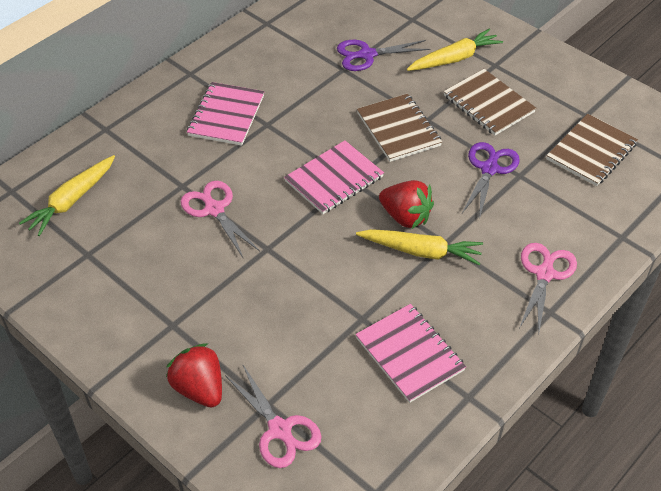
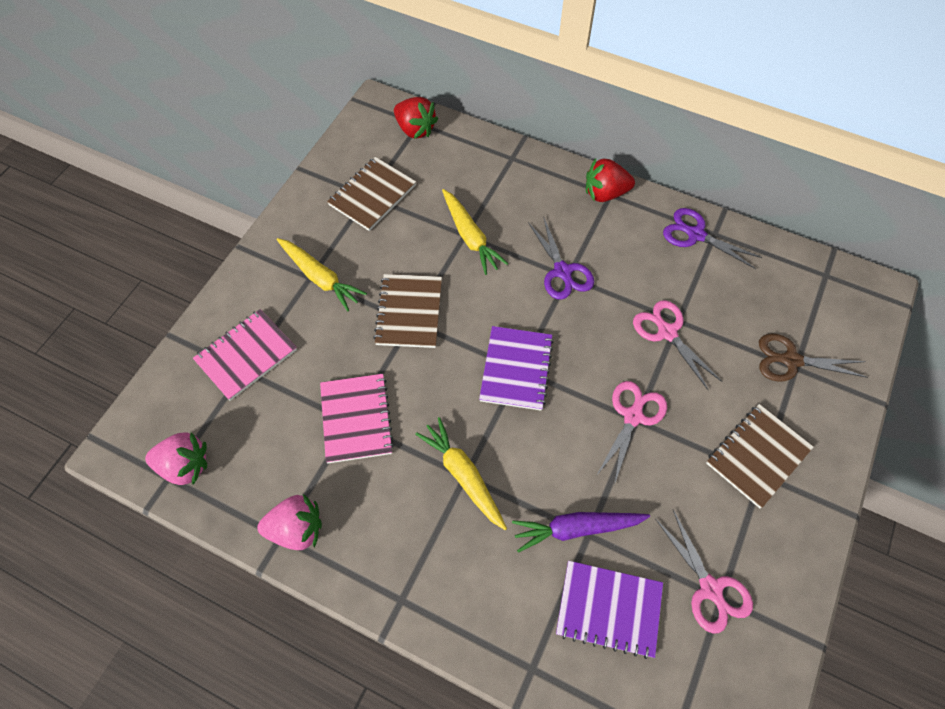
brown scissors: none = 0 -> [759,334,868,382] = 1
pink notebook: [187,82,264,146] [284,141,384,214] [355,304,466,403] = 3 -> [193,309,297,401] [320,374,394,463] = 2
pink strawberry: none = 0 -> [145,432,207,485] [257,494,322,550] = 2
purple carrot: none = 0 -> [512,512,650,553] = 1
purple notebook: none = 0 -> [479,326,554,411] [556,561,663,659] = 2

